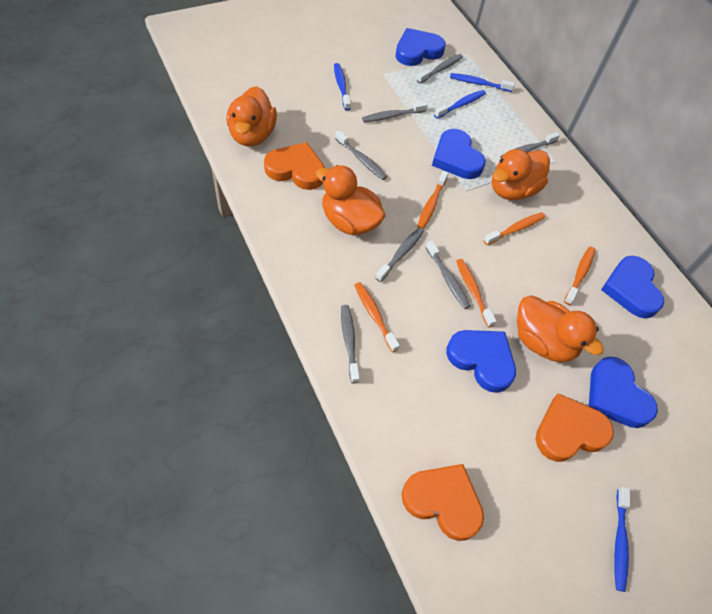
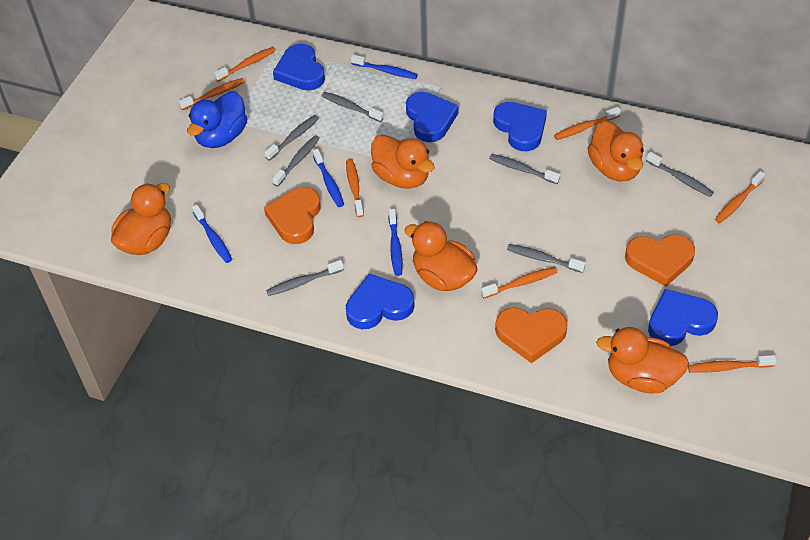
blue duck: none = 0 -> [187,91,247,148] = 1
orange duck: [227,86,277,146] [316,165,386,235] [492,149,550,200] [517,295,604,362] = 4 -> [111,183,171,255] [371,134,435,189] [405,221,477,291] [587,120,644,182] [596,327,689,393] = 5
orange toothbrush: [354,282,400,352] [417,171,448,229] [456,259,497,328] [484,212,545,245] [564,246,596,305] = 5 -> [178,78,245,110] [214,47,276,81] [346,159,364,217] [481,267,557,298] [554,107,621,140] [688,355,777,373] [715,171,765,223] = 7

